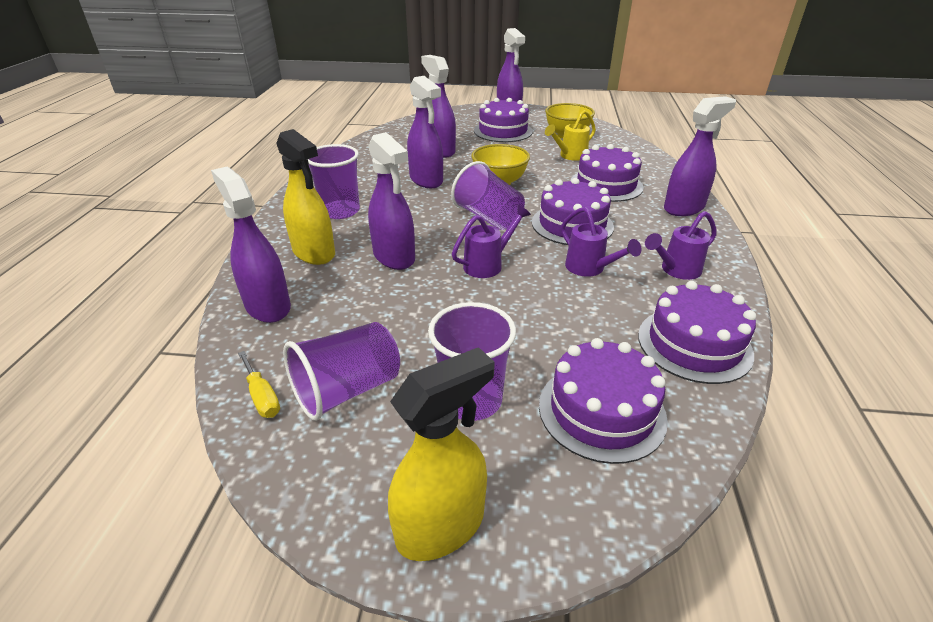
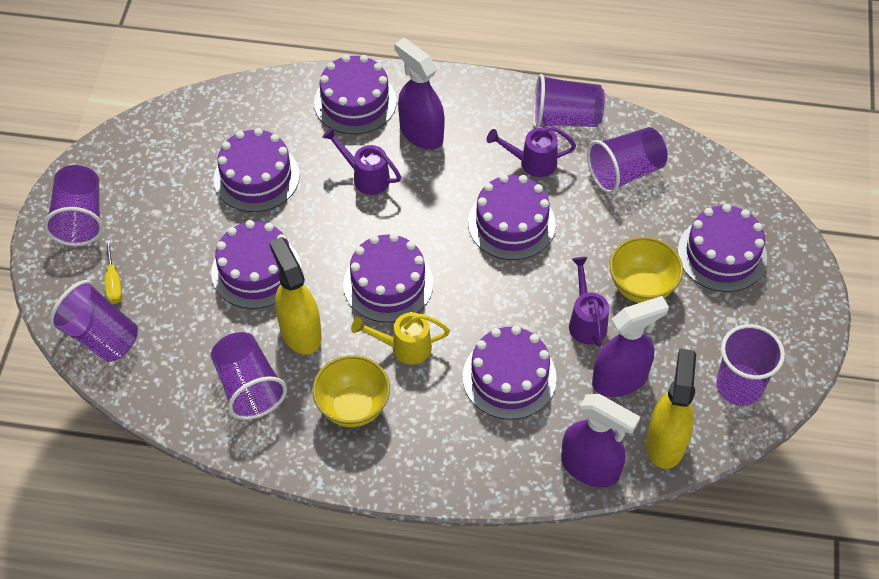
purple cake: [474,98,533,142] [532,178,614,245] [539,338,668,464] [570,144,644,202] [638,281,756,384] = 5 -> [211,220,301,309] [214,128,300,212] [314,55,397,134] [343,233,433,323] [463,326,557,420] [468,174,556,260] [678,204,767,292] = 7
purple cup: [283,322,400,421] [308,144,360,219] [428,302,516,421] [451,161,525,230] = 4 -> [44,165,103,246] [50,280,138,362] [211,332,287,420] [533,74,605,128] [587,127,668,194] [716,324,785,406] = 6
purple spray bottle: [211,167,291,323] [368,132,415,270] [407,76,443,188] [421,55,456,157] [497,28,525,102] [664,96,736,216] = 6 -> [394,38,445,150] [561,394,640,487] [592,296,669,397] = 3

